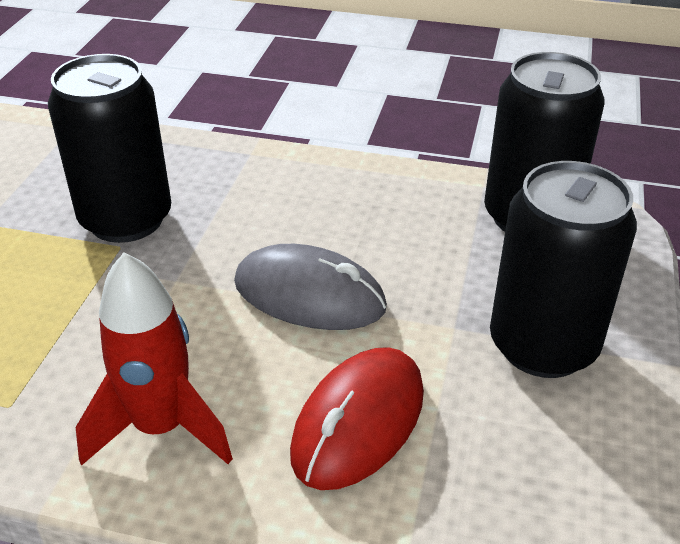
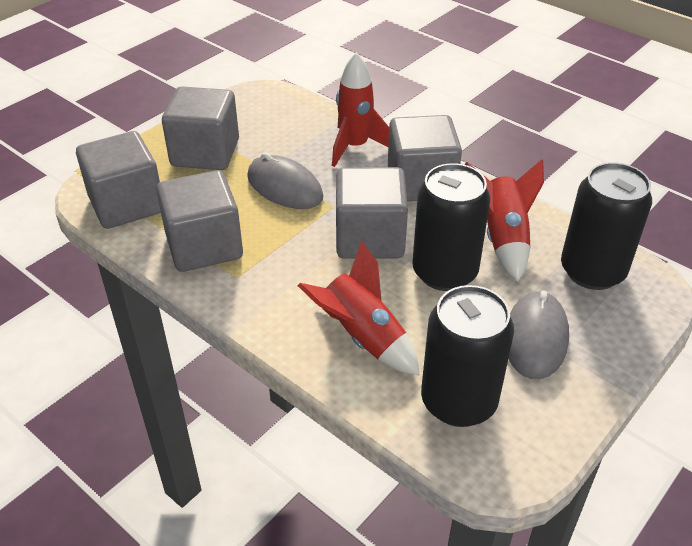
grey cube: none = 0 -> [76,131,161,229] [156,170,243,272] [162,86,239,170] [336,167,408,259] [388,115,462,201] = 5
grey mouse: [234,244,387,330] = 1 -> [247,152,323,209] [508,290,569,379] = 2
red mouse: [290,347,424,490] = 1 -> none = 0
red rocket: [76,252,233,466] = 1 -> [298,240,420,376] [332,52,389,167] [465,159,544,281] = 3

